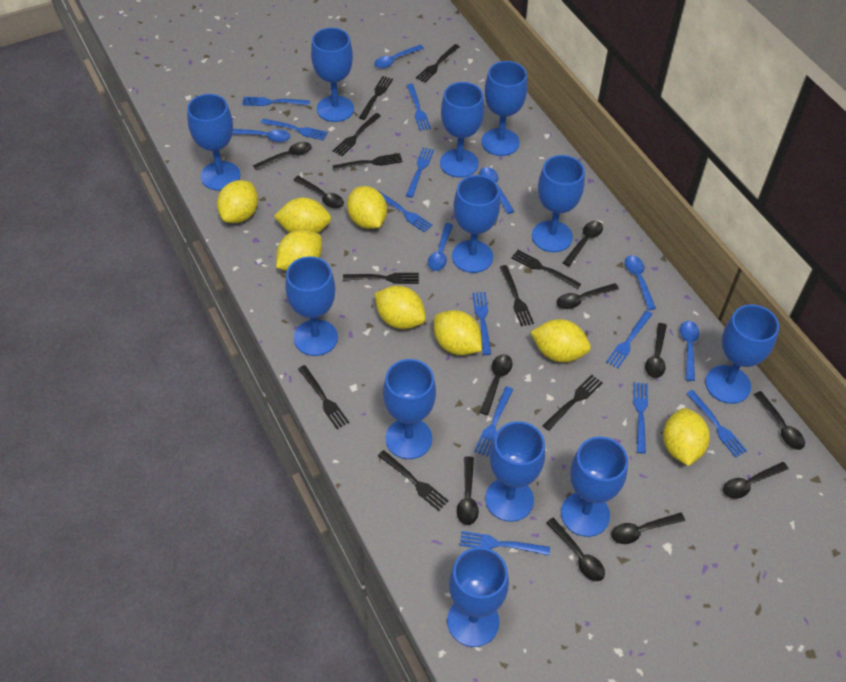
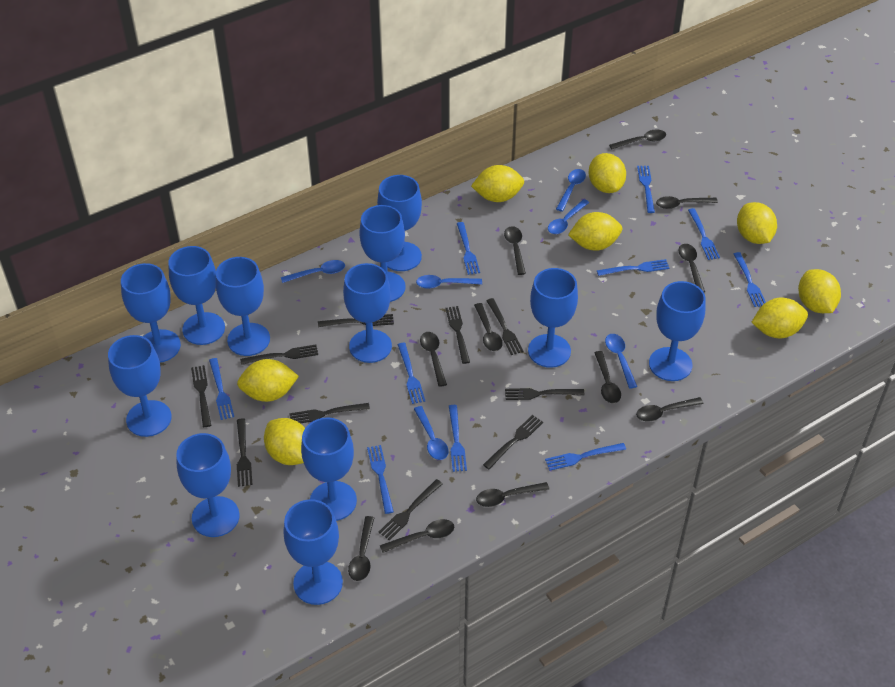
blue fork: [242,97,310,106] [261,119,328,141] [377,190,433,233] [406,147,434,198] [407,84,431,131] [460,531,550,555] [472,292,491,355] [474,386,513,457] [606,311,653,368] [633,382,648,454] [686,390,747,458] = 11 -> [209,358,234,420] [367,445,394,514] [397,343,425,404] [449,405,467,472] [457,222,480,275] [545,443,626,471] [597,259,670,276] [637,166,655,213] [688,208,720,260] [734,252,766,307] = 10

